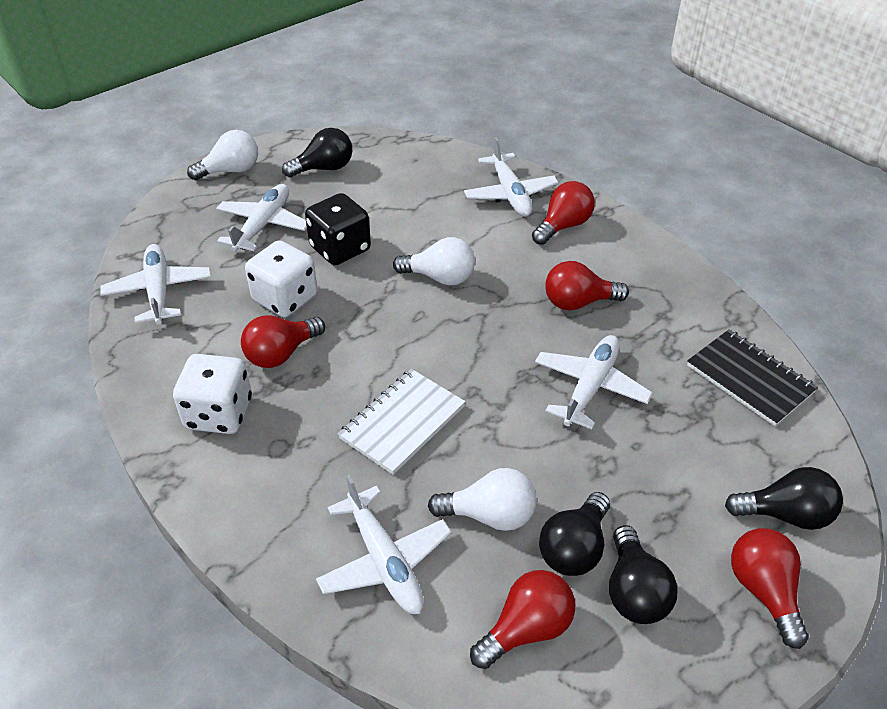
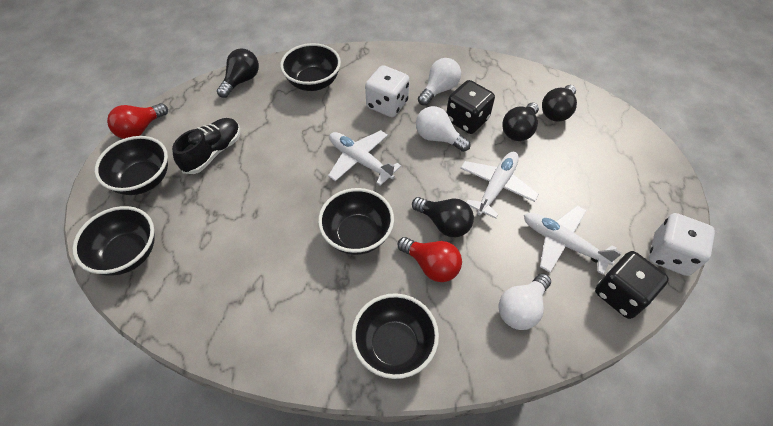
black bowl: none = 0 -> [73,206,155,276] [95,136,168,195] [280,43,341,91] [318,188,394,255] [351,293,439,379] = 5
black dice: [305,193,371,265] = 1 -> [446,80,495,134] [595,251,669,319] = 2
black notebook: [687,329,818,426] = 1 -> none = 0
black shoe: none = 0 -> [172,118,240,174] = 1
red light bulb: [241,316,325,368] [470,570,575,669] [532,181,595,245] [545,261,629,310] [731,528,809,649] = 5 -> [107,103,168,139] [398,237,462,282] = 2
white notebook: [338,369,465,475] = 1 -> none = 0
white plane: [100,244,211,324] [216,184,307,251] [316,475,452,614] [464,137,559,217] [535,335,653,429] = 5 -> [328,130,401,186] [461,152,539,219] [524,206,622,275] = 3

